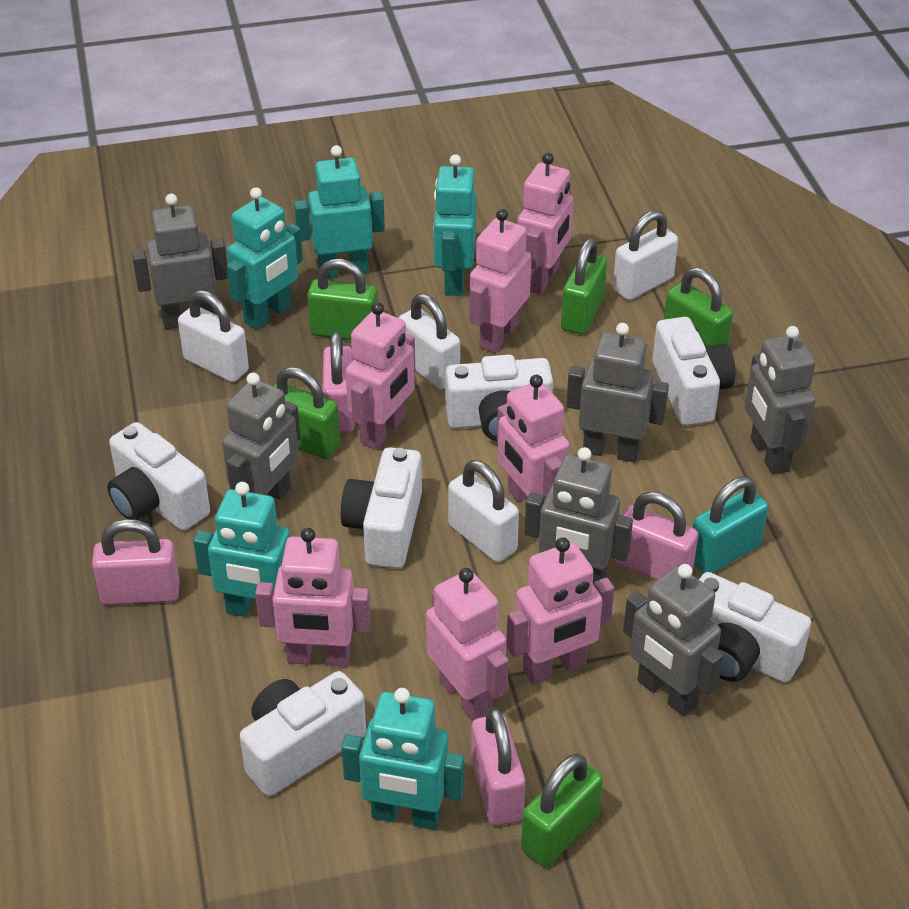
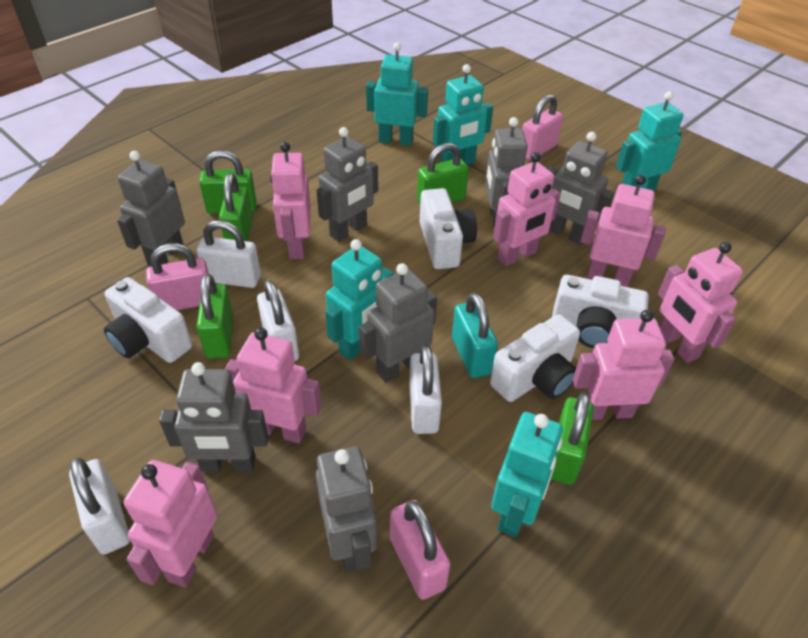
grey robot: [132,193,228,329] [222,372,301,500] [524,447,633,585] [566,323,669,463] [623,564,723,716] [745,326,816,475] = 6 -> [117,151,185,267] [159,362,268,472] [316,127,378,242] [316,447,377,573] [359,263,437,383] [485,117,528,227] [547,132,614,245] = 7
pink padlock: [92,519,180,605] [322,332,355,433] [471,707,525,826] [615,492,698,580] = 4 -> [146,243,209,310] [390,500,450,600] [522,94,563,161] = 3
white camera: [107,422,210,531] [240,671,366,796] [341,447,422,569] [445,355,553,441] [653,317,735,426] [699,572,811,683] = 6 -> [104,277,192,363] [420,188,477,269] [490,314,580,402] [552,275,649,348] = 4

